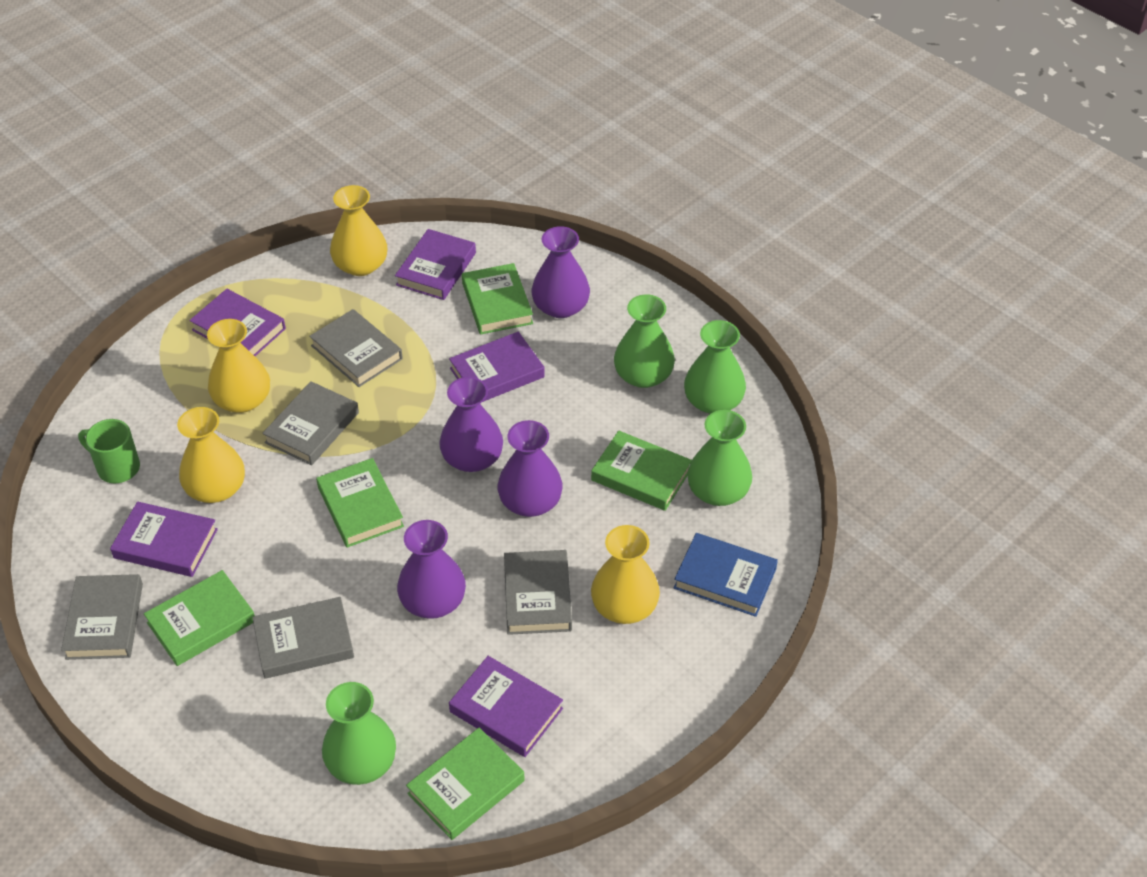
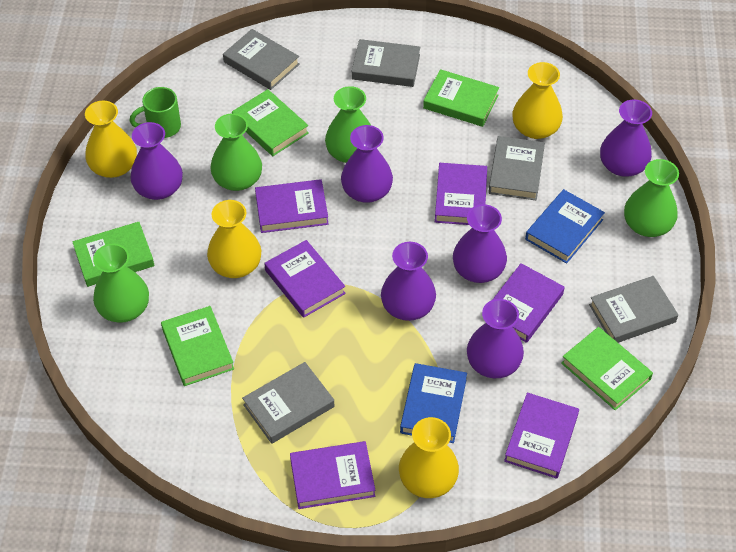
blue book: [674,533,778,617] = 1 -> [400,363,467,443] [525,189,605,264] = 2
purple book: [110,501,218,577] [189,289,286,356] [395,229,476,300] [449,331,545,402] [449,656,563,757] = 5 -> [255,179,329,233] [265,240,346,318] [290,441,375,509] [435,163,487,225] [493,263,565,343] [504,393,579,479] = 6
purple vase: [397,520,466,619] [439,377,503,472] [498,420,563,517] [532,226,590,318] = 4 -> [130,122,183,200] [341,125,393,203] [381,242,436,321] [453,204,507,283] [467,299,524,378] [600,99,652,177] = 6

